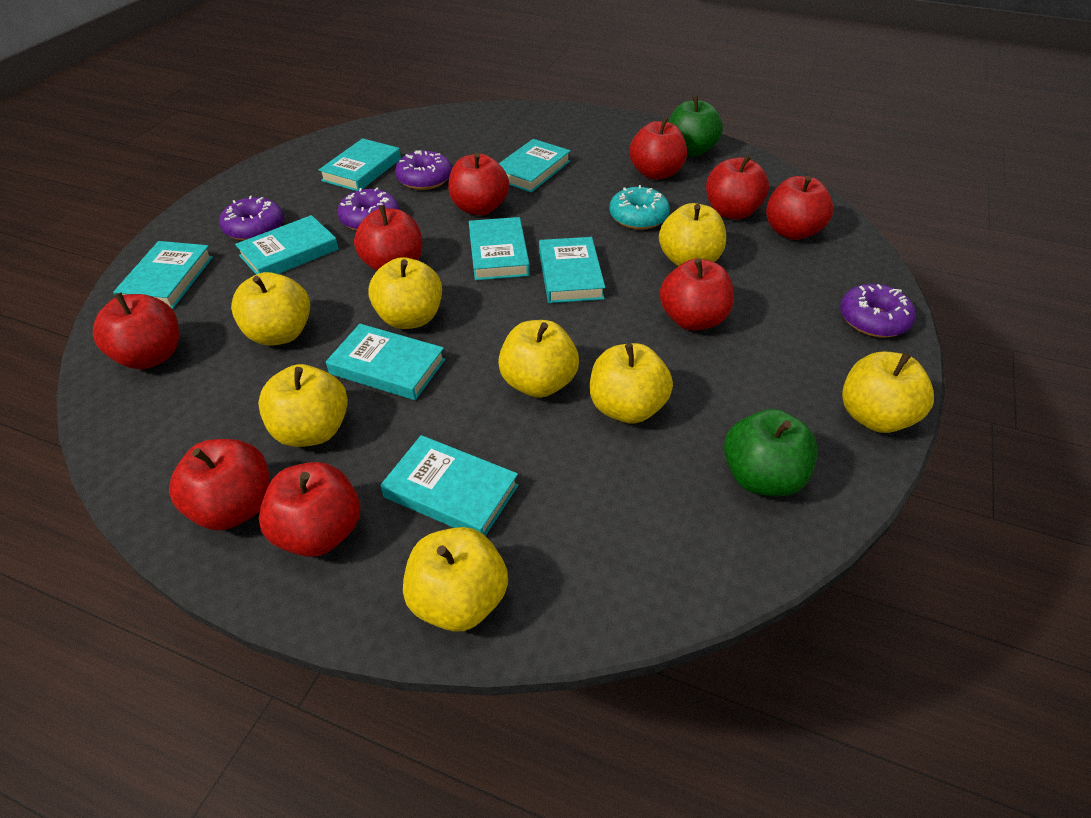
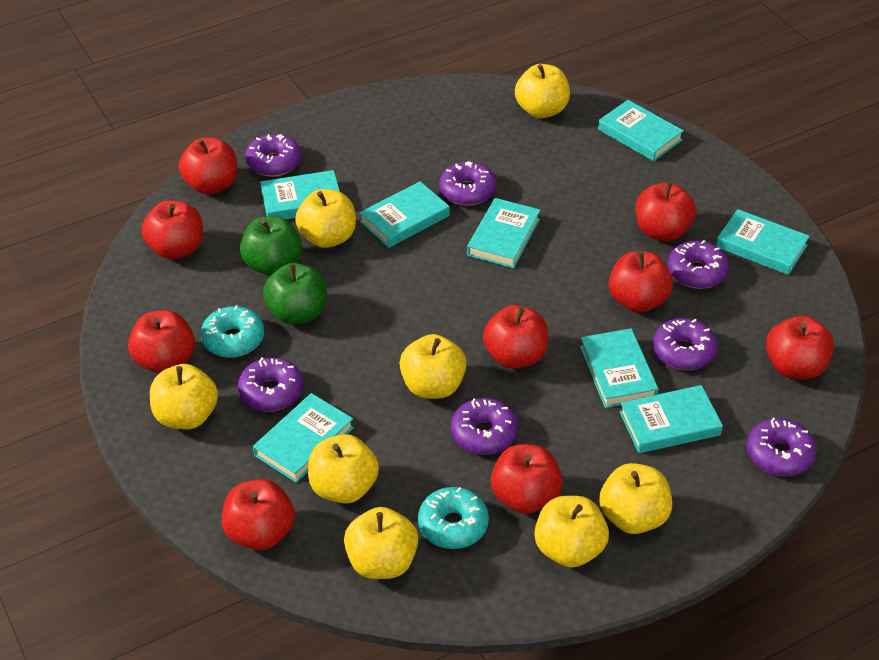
purple donut: [219,196,284,241] [337,188,399,231] [395,150,452,190] [840,284,916,337] = 4 -> [238,357,304,412] [245,134,302,177] [439,161,497,206] [451,398,518,455] [653,318,717,370] [667,240,729,289] [747,418,816,476] = 7
turquoise donut: [609,185,670,230] = 1 -> [201,305,264,358] [418,487,489,549] = 2

